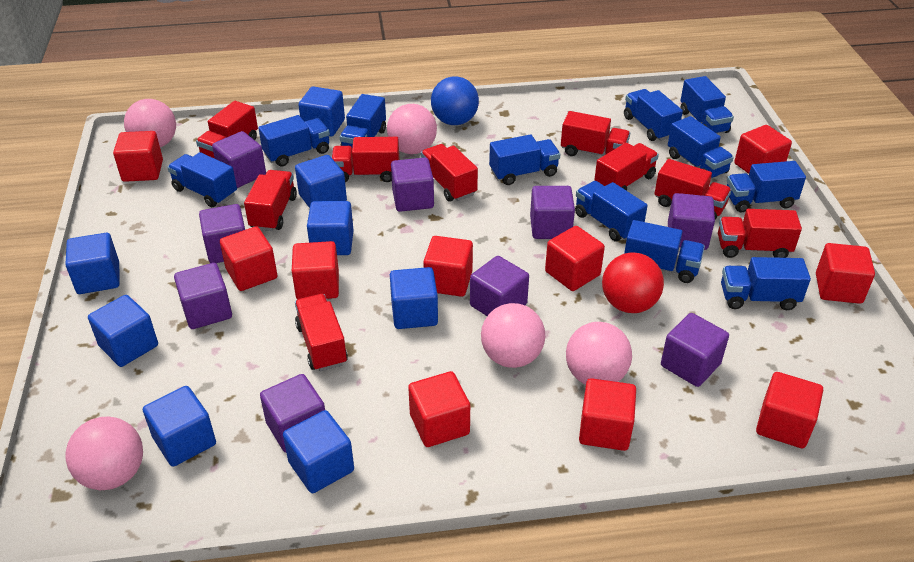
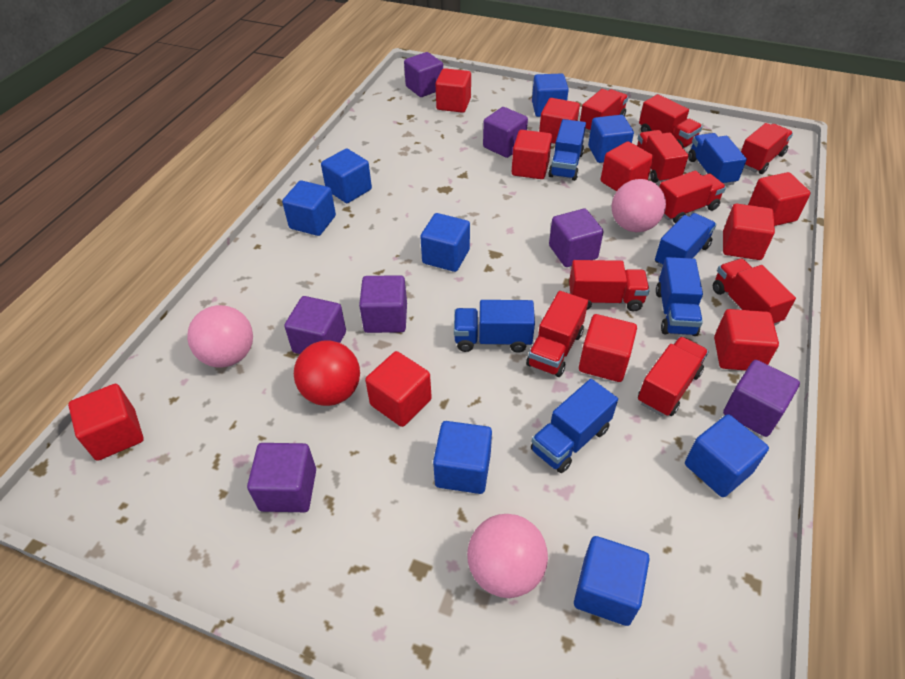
blue ball: [431,76,479,125] = 1 -> none = 0
blue truck: [167,152,237,207] [258,115,330,167] [340,94,386,147] [489,134,560,185] [575,181,648,241] [624,89,683,141] [624,220,705,283] [668,116,734,179] [680,76,734,134] [721,257,811,310] [727,161,806,212] = 11 -> [454,300,535,353] [531,379,618,473] [548,119,586,181] [655,213,717,267] [656,257,703,336] [688,133,747,186] = 6
pink ball: [65,417,143,490] [124,99,176,148] [387,104,437,154] [481,303,545,368] [566,322,632,385] = 5 -> [187,305,253,368] [467,514,548,598] [612,179,666,232] = 3
purple cube: [174,263,232,329] [199,204,245,263] [212,131,266,188] [260,374,325,453] [391,158,434,212] [470,256,529,316] [530,186,575,239] [661,313,729,387] [668,193,715,250] = 9 -> [247,443,316,512] [284,296,346,354] [359,275,407,333] [404,52,443,97] [483,107,528,158] [549,209,604,267] [723,360,800,437] = 7

